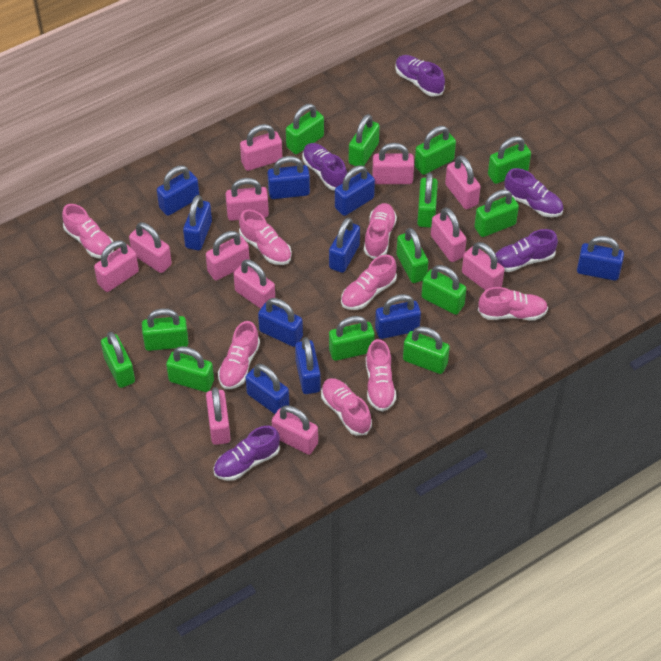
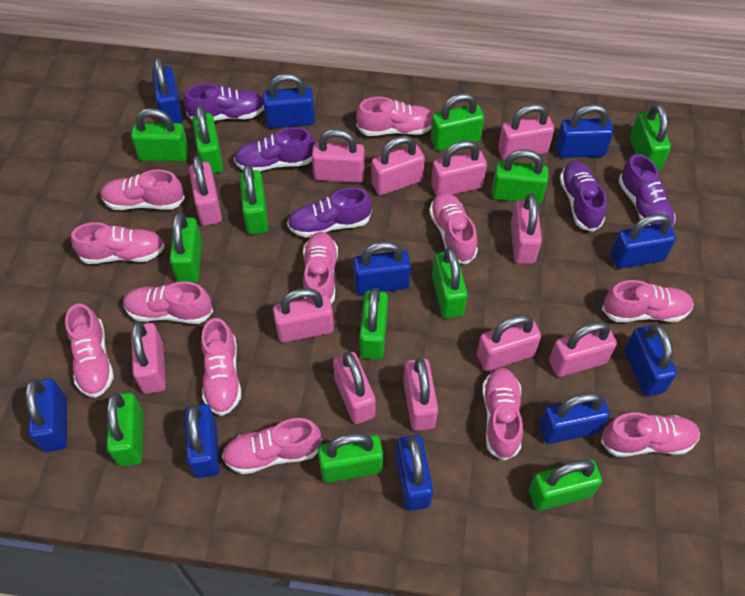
green padlock: [101,332,135,388] [142,308,188,351] [166,346,214,392] [286,104,324,154] [329,316,375,361] [349,114,379,166] [397,228,428,283] [403,326,450,374] [415,126,456,175] [417,172,438,228] [421,265,466,315] [474,189,519,237] [488,136,531,184] = 13 -> [107,393,143,466] [131,108,189,162] [170,212,202,283] [192,105,223,174] [239,164,269,234] [318,433,383,483] [359,288,388,360] [431,93,484,151] [432,247,468,319] [492,149,549,204] [529,460,602,511] [630,103,671,171] = 12
pink shoe: [62,204,114,259] [218,321,260,389] [239,209,292,265] [321,378,372,436] [341,255,397,310] [364,203,397,259] [366,339,396,412] [478,287,548,320] = 8 -> [65,304,114,398] [71,222,165,264] [101,169,185,210] [123,282,213,324] [201,318,241,416] [222,418,322,474] [303,232,338,304] [356,97,433,136] [429,192,478,264] [482,368,523,461] [601,413,700,457] [602,280,694,322] = 12

